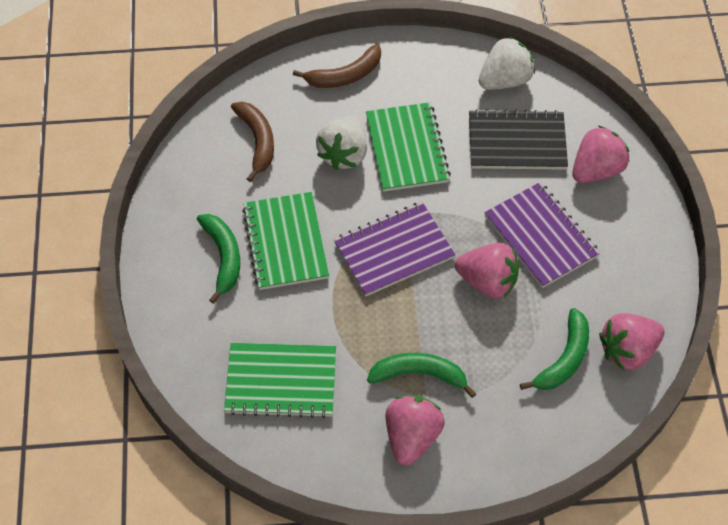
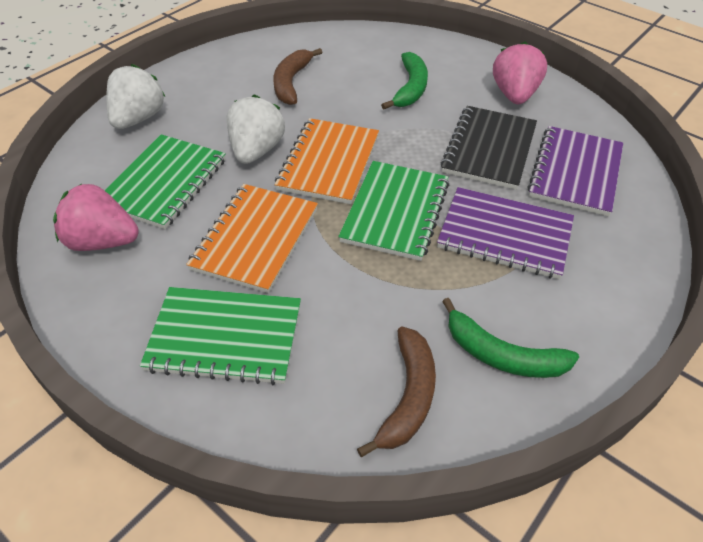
green banana: [197,214,240,304] [367,353,476,398] [520,308,589,390] = 3 -> [381,52,428,109] [442,298,579,378] = 2
orange notebook: none = 0 -> [186,184,318,293] [275,118,379,204] = 2
pink strawberry: [386,395,445,465] [455,243,519,298] [572,126,629,183] [599,313,665,370] = 4 -> [53,184,139,251] [493,42,547,104] = 2

